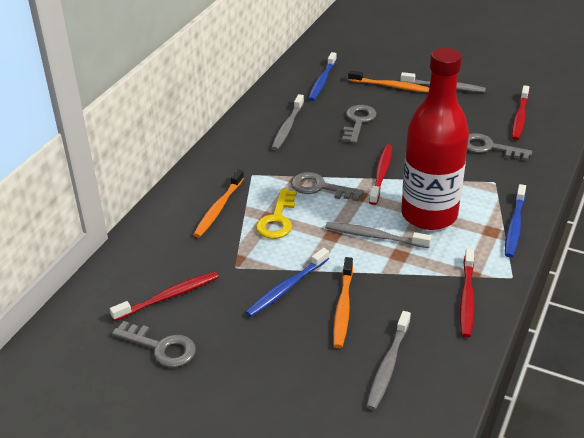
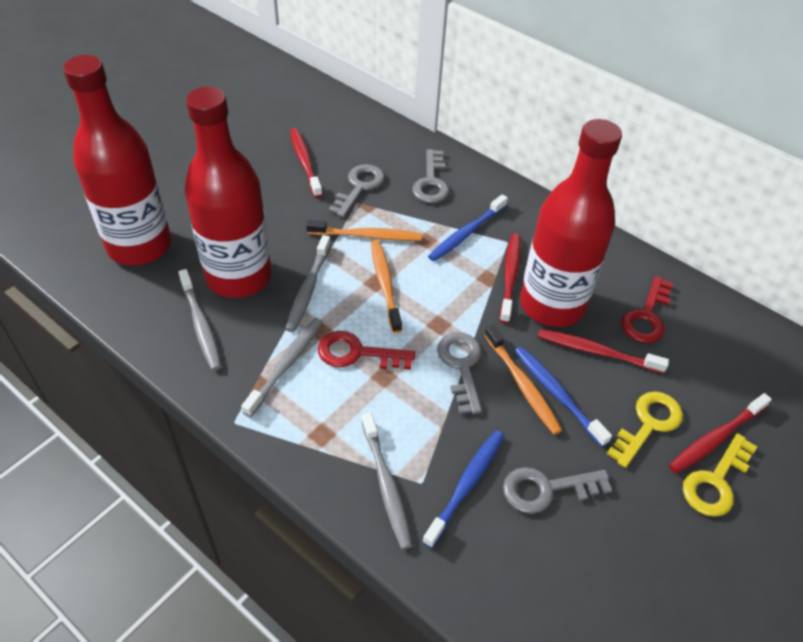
red bottle: [401,48,469,230] = 1 -> [63,55,171,265] [184,87,272,298] [520,119,622,327] = 3
red key: none = 0 -> [318,331,415,370] [621,276,673,343] = 2
yellow key: [256,189,297,239] = 1 -> [607,391,683,468] [683,433,757,517] = 2

